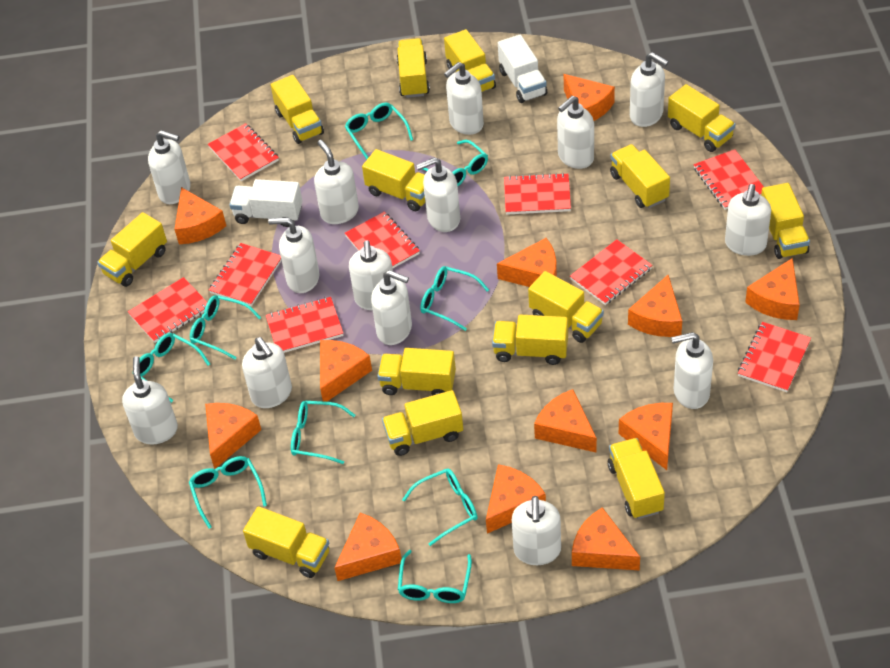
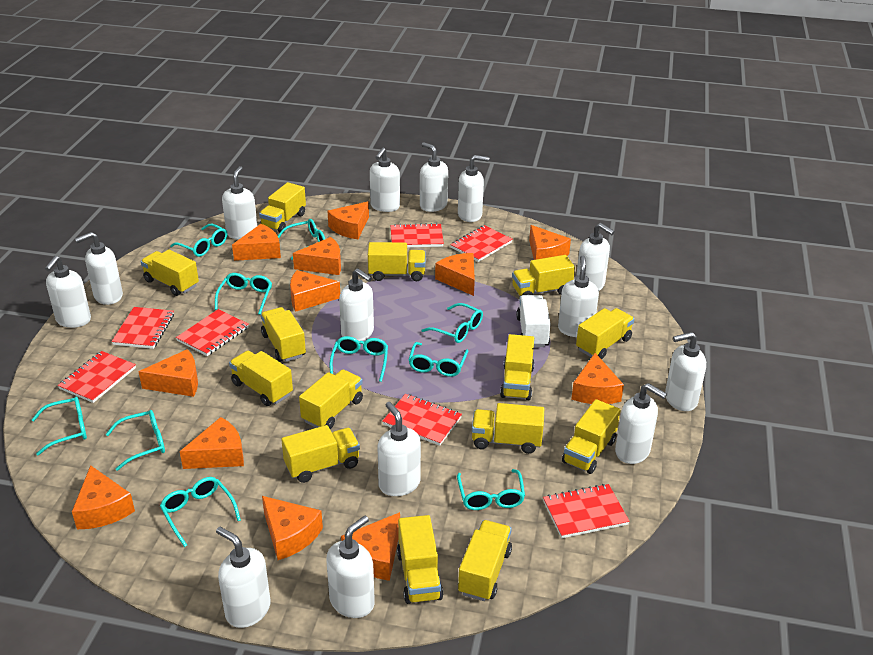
red notebook: [128,277,207,343] [208,123,279,181] [209,243,282,306] [266,297,343,353] [345,211,420,268] [504,173,571,215] [570,239,652,305] [693,149,764,210] [738,322,811,392] = 9 -> [58,351,136,403] [111,307,174,349] [176,309,249,356] [382,394,462,446] [391,223,444,248] [450,225,513,262] [543,484,630,538] = 7
turquoise glasses: [132,333,210,403] [189,456,267,529] [190,295,261,360] [291,401,355,464] [345,102,413,159] [398,550,472,603] [402,469,477,546] [420,266,489,331] [421,140,488,186] = 9 -> [31,397,87,455] [106,410,165,471] [160,477,241,547] [170,223,227,257] [215,273,272,315] [278,219,325,260] [329,336,388,382] [409,342,468,377] [421,303,483,343] [457,469,525,510] = 10
white truck: [229,179,302,227] [498,34,547,103] = 2 -> [516,295,550,347] = 1

